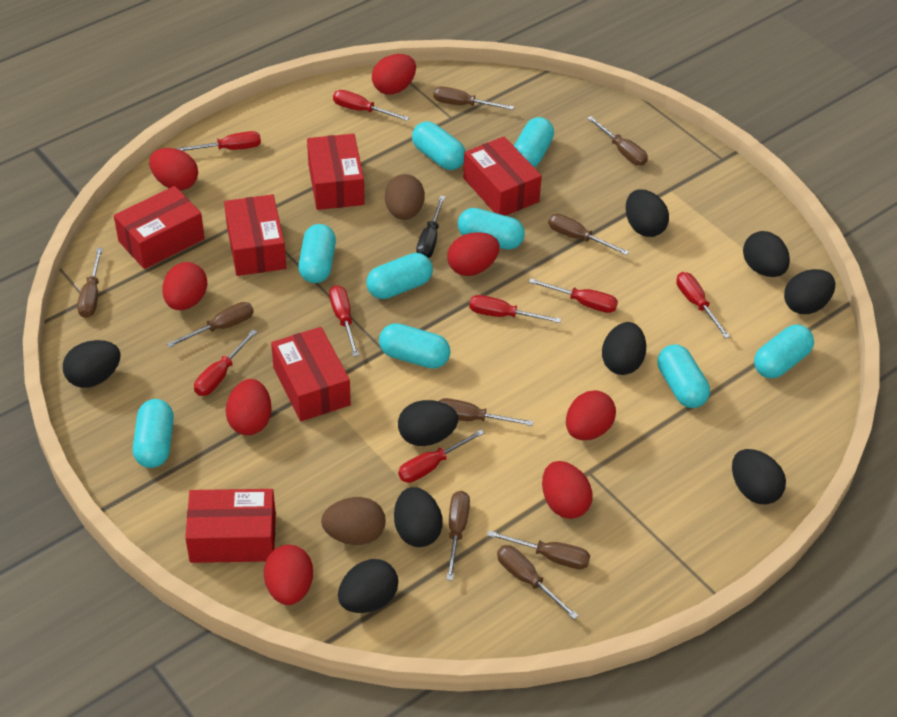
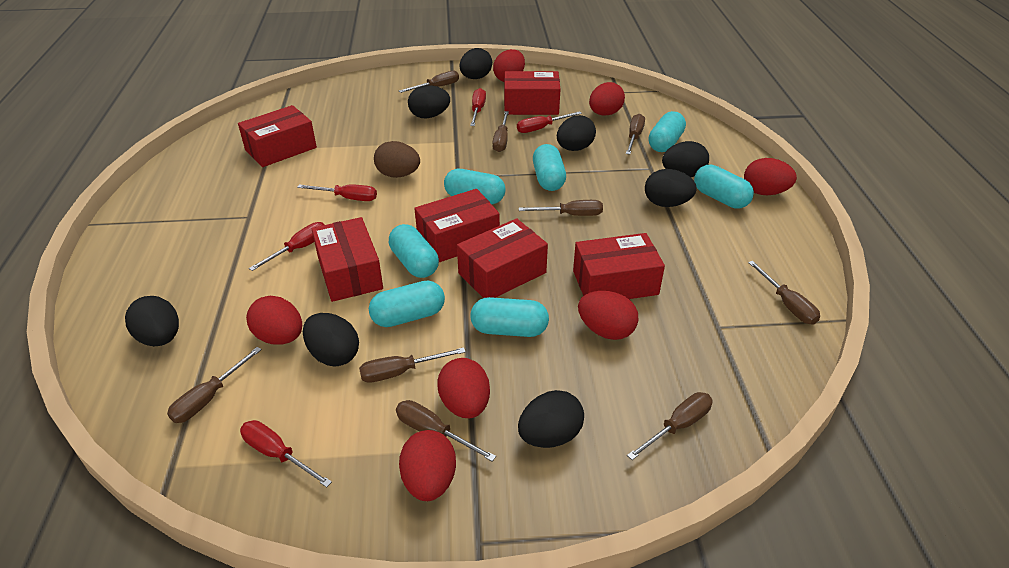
black egg: [63,340,121,388] [338,559,398,613] [394,487,443,547] [398,400,458,446] [602,322,646,375] [626,189,669,237] [732,449,786,504] [743,231,790,277] [784,269,835,314] = 9 -> [125,296,179,346] [303,313,359,366] [408,85,450,118] [459,48,492,79] [518,390,584,448] [557,115,596,151] [645,169,697,207] [662,141,709,177] = 8
black screwdriver: [416,195,445,258] = 1 -> none = 0
brown egg: [321,497,386,545] [385,174,425,220] = 2 -> [374,141,420,178] = 1
red egg: [149,148,198,190] [162,262,207,310] [226,379,272,435] [264,545,313,605] [372,54,416,95] [447,232,499,276] [542,461,593,519] [566,390,616,440] = 8 -> [246,296,302,345] [399,430,456,501] [437,358,490,418] [493,49,525,82] [578,291,639,340] [589,82,625,116] [744,158,797,195] = 7
red screwdriver: [176,131,261,151] [194,330,257,396] [329,285,359,357] [333,90,409,121] [398,429,484,483] [469,295,561,323] [529,278,618,313] [676,272,730,339] = 8 -> [240,420,332,487] [249,222,324,271] [297,184,377,201] [470,88,486,126] [517,111,582,133] = 5
turquoise capsule: [133,399,174,468] [298,224,336,283] [366,253,433,299] [379,323,450,369] [412,122,466,170] [458,208,525,250] [514,117,554,167] [658,345,710,408] [754,325,814,378] = 9 -> [369,281,445,327] [389,224,439,278] [444,169,506,204] [470,297,549,337] [533,144,566,191] [649,111,686,152] [694,165,754,208] = 7

